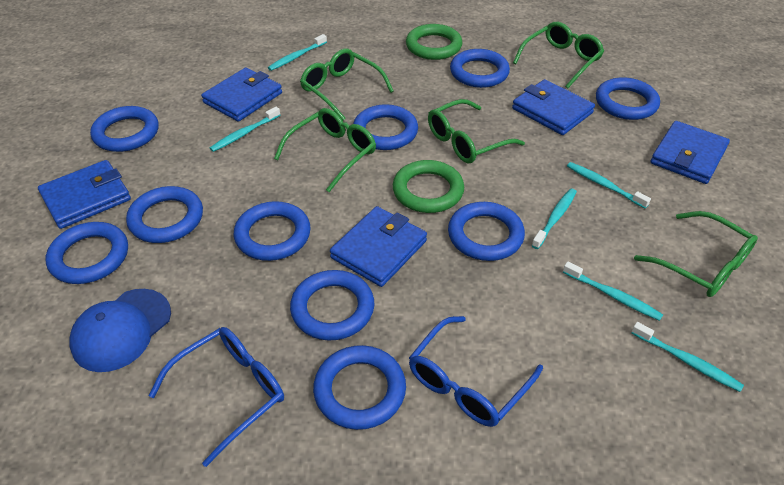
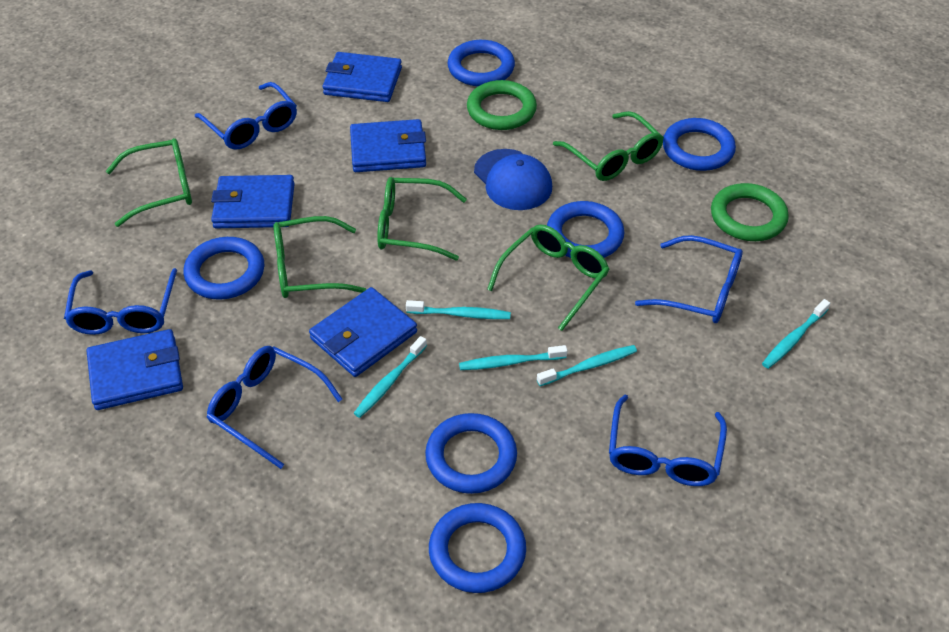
blue glasses: [149,327,284,467] [409,316,543,427] = 2 -> [64,268,177,335] [195,82,297,150] [206,346,342,469] [609,394,727,486] [635,235,743,323] = 5
blue ring: [46,222,128,284] [90,106,159,152] [126,186,203,243] [234,201,311,261] [290,270,374,340] [313,345,406,430] [353,104,418,150] [448,202,525,261] [450,49,510,88] [596,77,660,120] = 10 -> [184,237,264,300] [425,413,517,494] [429,503,526,593] [448,40,515,86] [547,201,624,258] [663,118,736,171] = 6
turquoise toothbrush: [210,107,280,152] [268,34,327,71] [532,188,577,249] [563,262,663,321] [567,162,651,208] [632,322,744,392] = 6 -> [354,336,427,418] [406,300,511,319] [459,345,567,370] [537,345,637,386] [762,299,830,369] = 5

